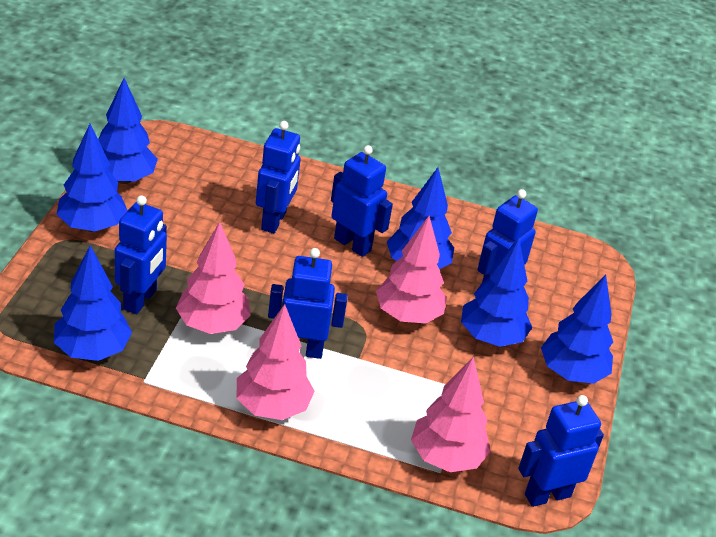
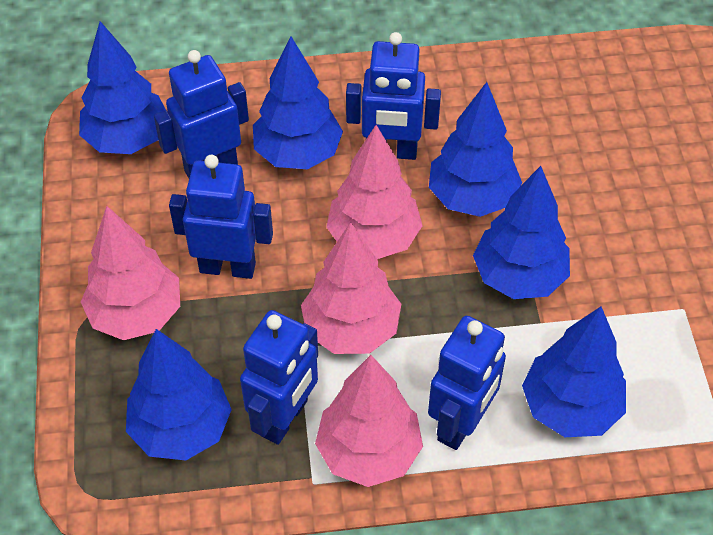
blue robot: [115,195,167,314] [256,121,301,233] [268,248,348,359] [331,145,393,257] [477,189,538,283] [518,395,604,507] = 6 -> [154,50,249,178] [169,155,273,279] [240,310,318,445] [346,32,441,160] [428,316,506,450] = 5

